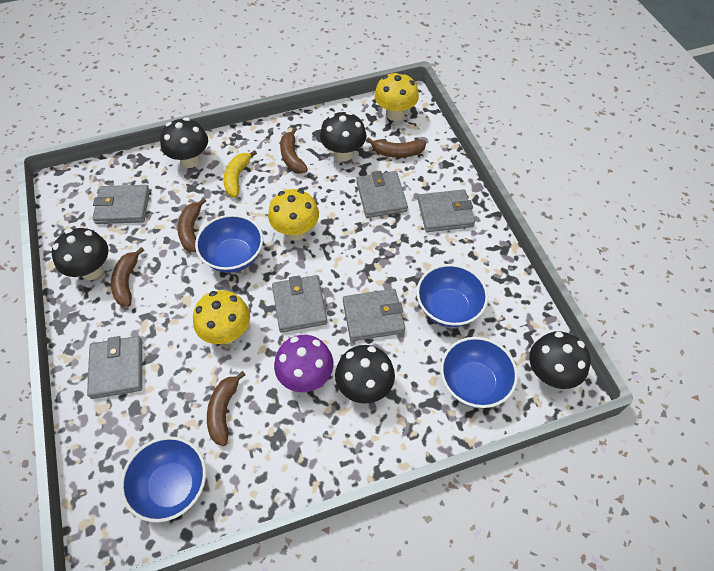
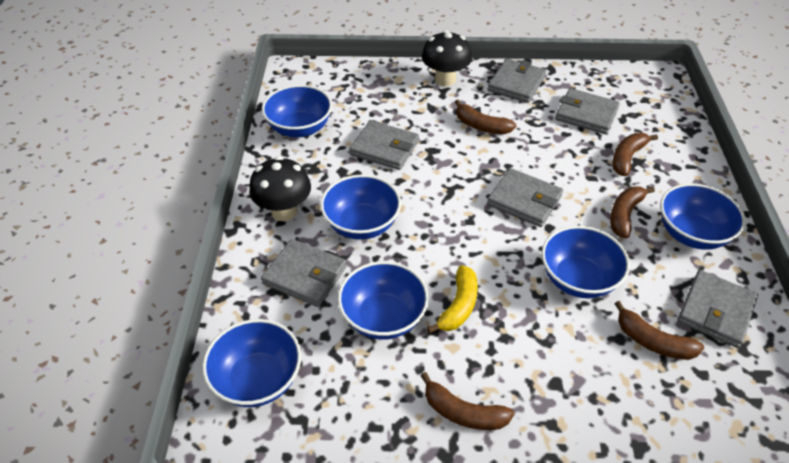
black mushroom: [52,228,109,280] [160,118,208,168] [320,112,367,161] [335,345,395,404] [529,332,590,389] = 5 -> [249,156,311,221] [422,30,472,86] = 2
blue bowl: [120,436,206,522] [195,214,263,273] [416,264,488,327] [441,337,518,408] = 4 -> [202,319,301,407] [262,85,332,137] [320,175,401,240] [338,261,429,340] [541,226,630,298] [660,183,746,250] = 6
purple mushroom: [274,335,334,392] = 1 -> none = 0
yellow mushroom: [193,290,250,344] [268,189,319,240] [374,72,419,121] = 3 -> none = 0

